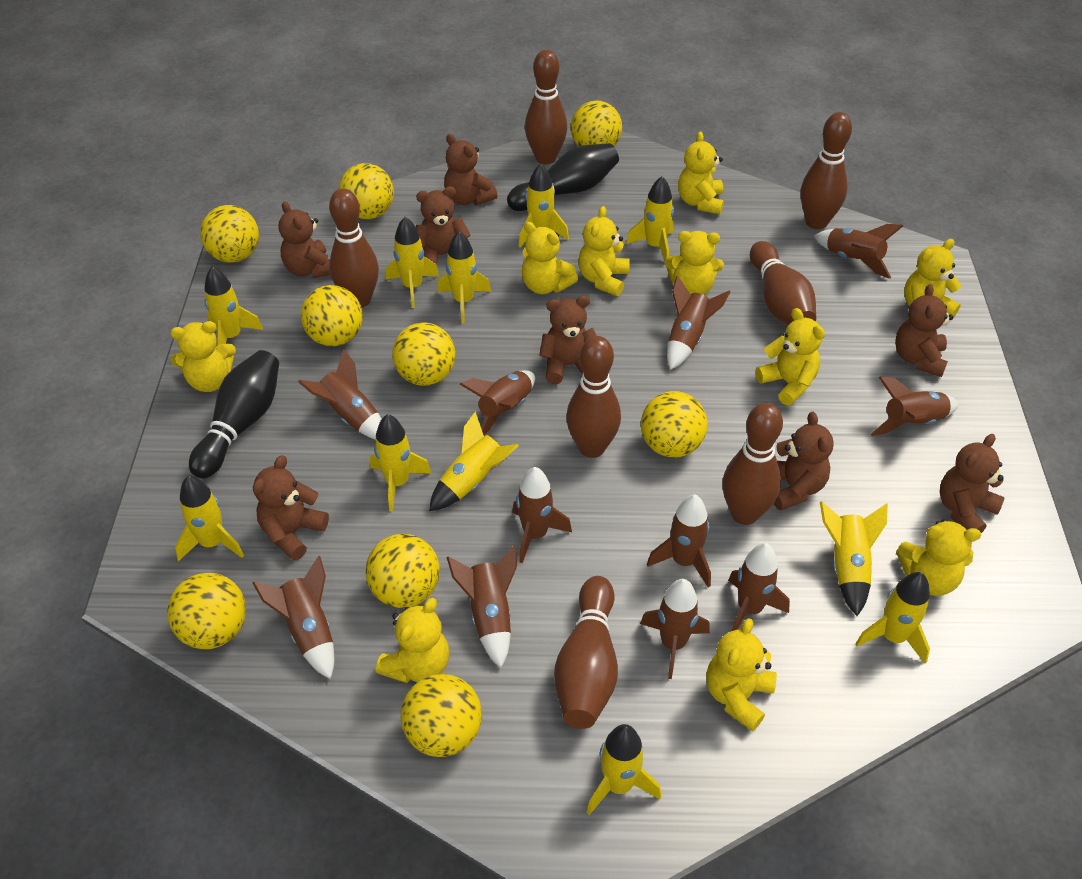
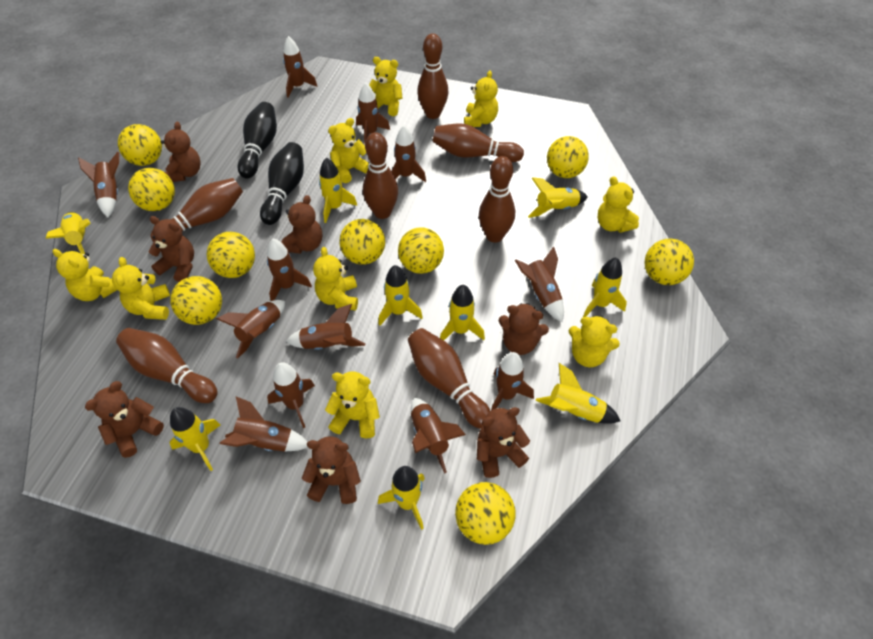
brown rocket: [253,556,334,679] [298,349,381,440] [446,545,517,668] [459,370,535,435] [512,467,572,563] [640,579,710,679] [647,494,711,588] [667,275,730,370] [728,543,790,631] [815,224,903,279] [871,376,959,436] = 11 -> [78,151,119,217] [217,300,285,359] [220,396,307,452] [267,239,312,301] [267,362,315,428] [283,36,317,98] [286,304,365,350] [356,82,390,145] [391,126,426,182] [411,398,466,474] [491,352,534,410] [515,247,564,322] = 12
brown teddy bear: [253,455,329,561] [278,201,330,278] [416,186,471,265] [444,134,498,206] [539,296,597,384] [774,412,834,510] [895,284,953,377] [940,434,1005,533] = 8 -> [85,381,164,458] [149,216,194,282] [161,122,201,182] [281,195,322,254] [302,436,361,504] [477,407,530,478] [499,303,549,355] = 7
yellow rocket: [175,476,244,561] [204,267,263,345] [370,414,431,511] [386,217,439,308] [429,411,519,511] [437,231,491,323] [518,164,569,248] [587,724,661,815] [626,176,674,260] [820,501,888,616] [855,572,930,664] = 11 -> [46,212,91,254] [170,407,220,471] [319,157,357,223] [378,265,423,326] [378,466,425,530] [440,285,485,340] [528,177,588,218] [536,363,621,424] [583,257,627,317] = 9
yellow teddy bear: [170,321,236,392] [376,598,450,683] [522,222,578,294] [578,206,630,296] [664,231,724,295] [678,132,724,214] [706,618,777,731] [755,308,825,406] [896,519,981,596] [904,239,962,317] = 10 -> [53,249,117,301] [112,257,170,320] [313,247,358,311] [325,371,380,438] [328,118,369,183] [369,57,402,116] [464,70,498,127] [569,315,620,367] [598,176,639,233] = 9

